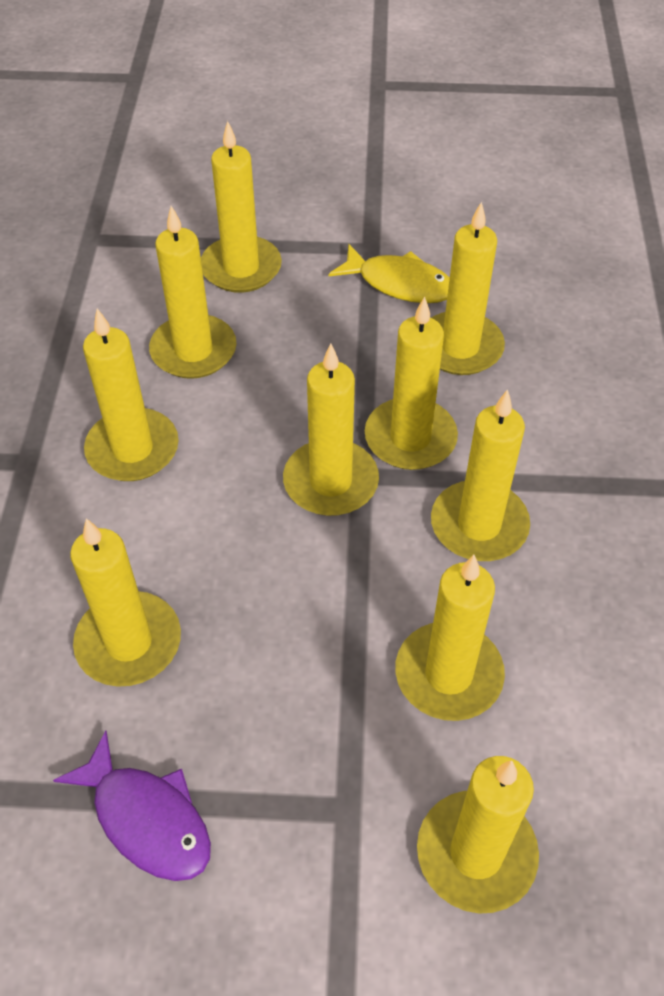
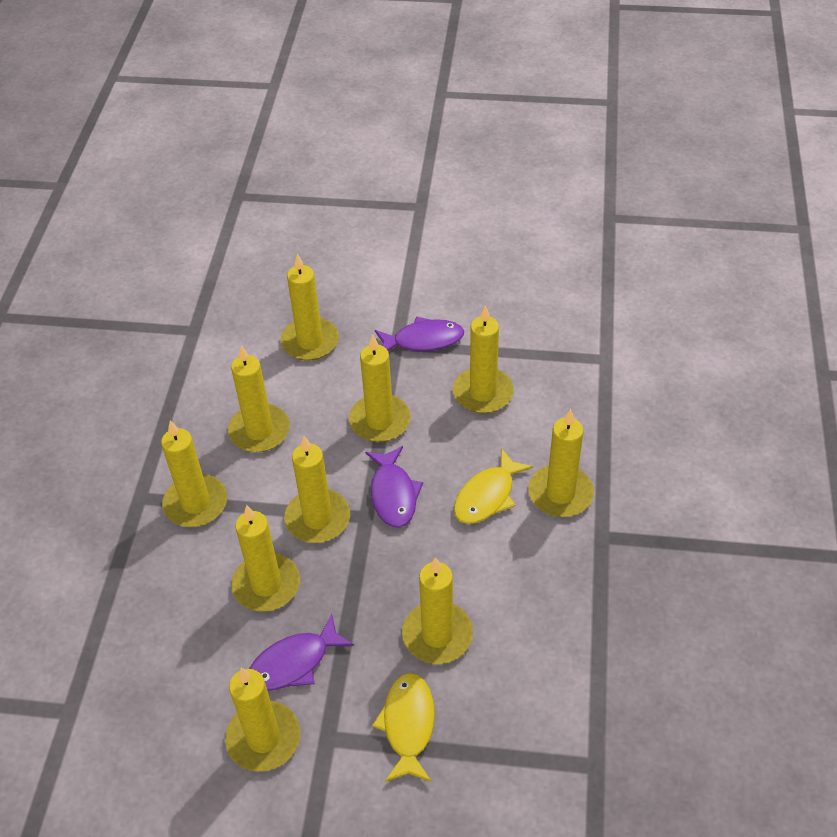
purple fish: [53,731,211,881] = 1 -> [249,613,354,691] [365,446,423,527] [375,316,464,351] = 3
yellow fish: [329,244,450,303] = 1 -> [372,673,435,782] [454,448,533,524] = 2

